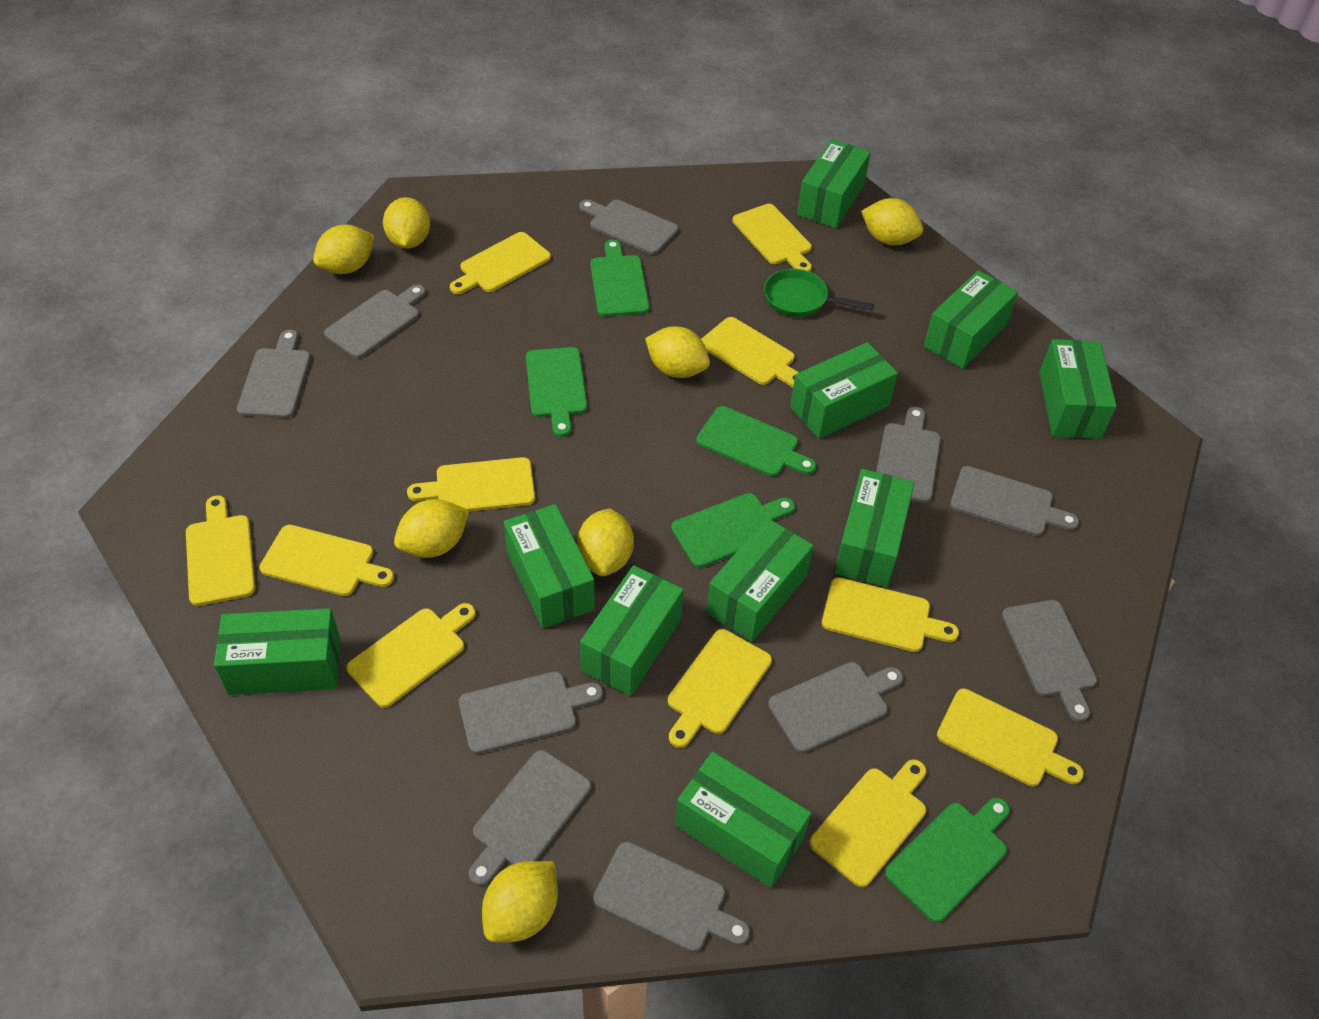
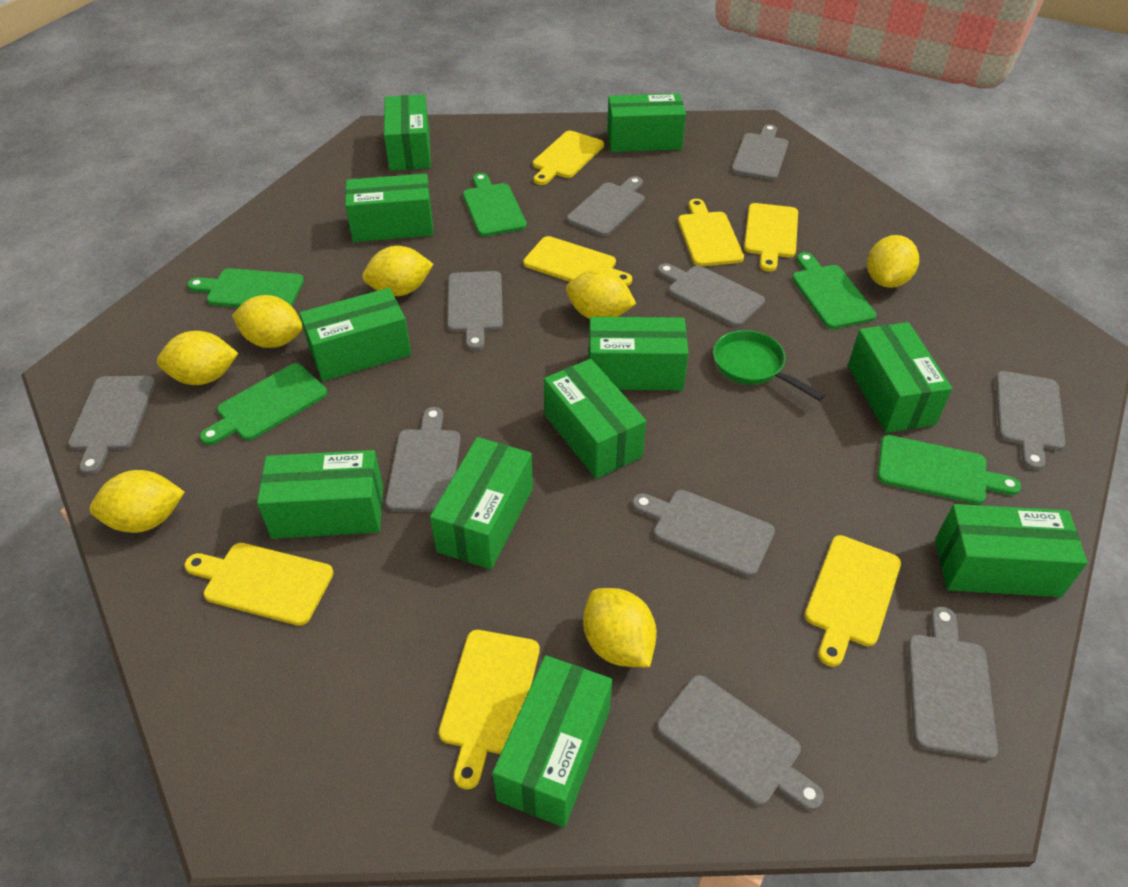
green box: [214,608,341,695] [504,504,595,628] [580,565,684,696] [675,751,811,888] [706,518,814,642] [790,342,898,439] [797,139,871,228] [834,469,914,587] [923,270,1018,369] [1039,339,1117,439] = 10 -> [257,450,383,539] [299,288,411,381] [345,174,434,242] [384,94,431,171] [430,437,533,570] [493,655,612,828] [544,359,646,479] [589,317,689,391] [607,93,686,152] [848,322,952,433] [935,504,1088,597] = 11
yellow cutting board: [186,495,255,606] [259,525,394,596] [346,603,476,708] [407,457,535,511] [450,232,551,294] [668,629,772,748] [701,317,799,387] [732,204,812,272] [809,759,926,887] [822,577,959,652] [937,688,1084,786] = 11 -> [184,543,334,626] [439,630,540,789] [523,236,632,286] [533,131,604,185] [678,199,744,266] [744,203,798,271] [805,535,901,667] = 7

